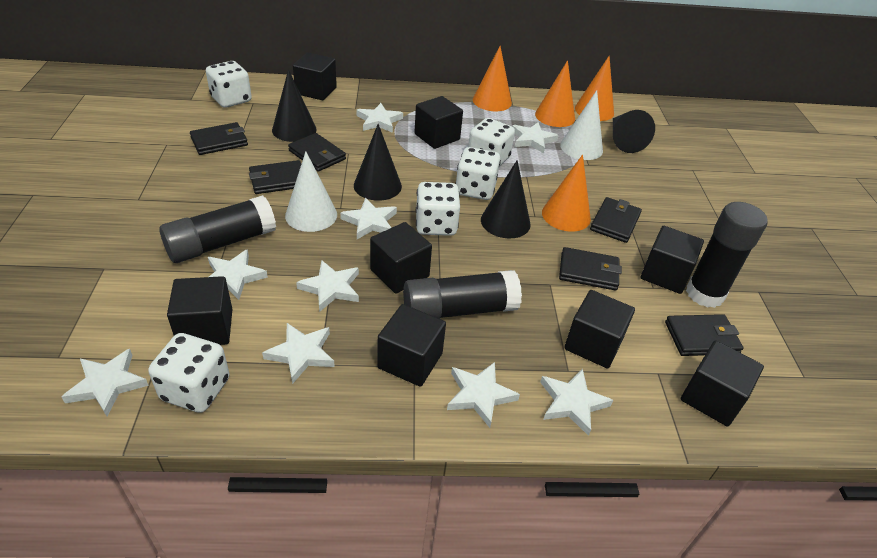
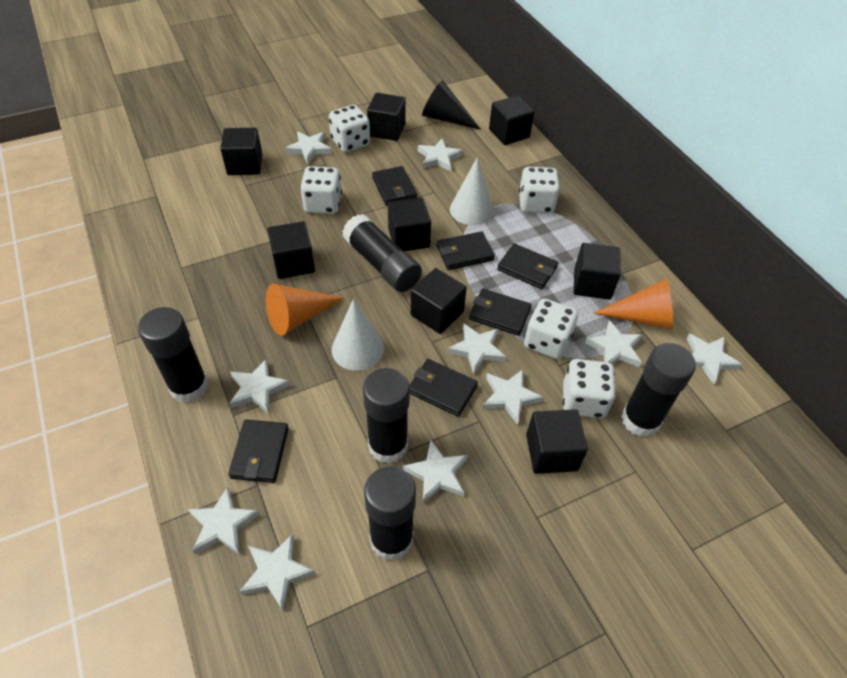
black cone: [272,69,317,142] [354,124,402,201] [481,160,531,238] [613,110,655,153] = 4 -> [422,80,481,130] = 1
black glue stick: [159,195,276,263] [403,270,522,319] [686,202,768,308] = 3 -> [138,307,208,403] [342,214,422,292] [363,368,410,464] [364,466,416,561] [621,343,696,437] = 5
orange cone: [473,46,512,111] [535,60,575,127] [542,155,591,232] [575,56,614,121] = 4 -> [266,284,344,336] [593,279,673,329] = 2
white star: [62,349,149,417] [208,249,268,300] [262,323,335,384] [296,260,359,312] [340,198,397,239] [356,103,403,133] [447,362,520,428] [512,122,559,153] [540,369,613,436] = 9 -> [188,487,260,555] [229,359,290,413] [239,534,315,610] [285,132,332,164] [403,440,468,503] [418,139,463,172] [447,323,506,374] [482,369,543,425] [585,320,643,367] [686,334,742,385] = 10

